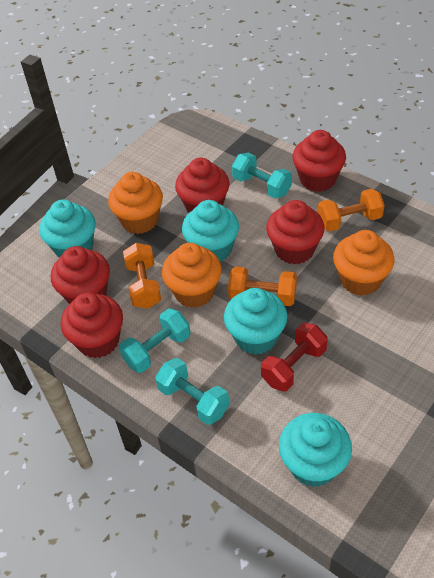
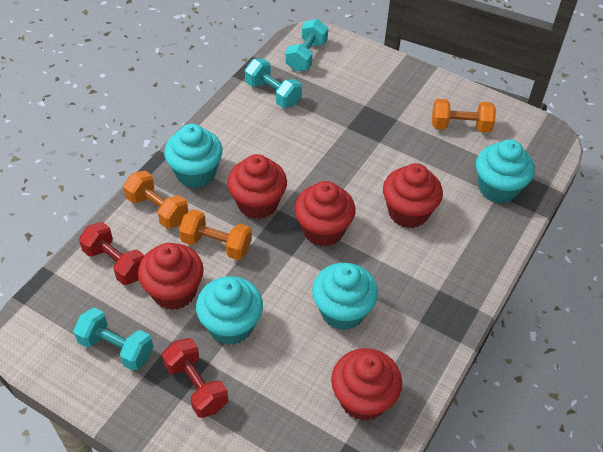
orange cupcake: [108,172,163,234] [162,243,222,308] [333,230,395,296] = 3 -> none = 0
red dumbbell: [261,323,328,391] = 1 -> [79,222,145,285] [162,338,228,418] = 2

